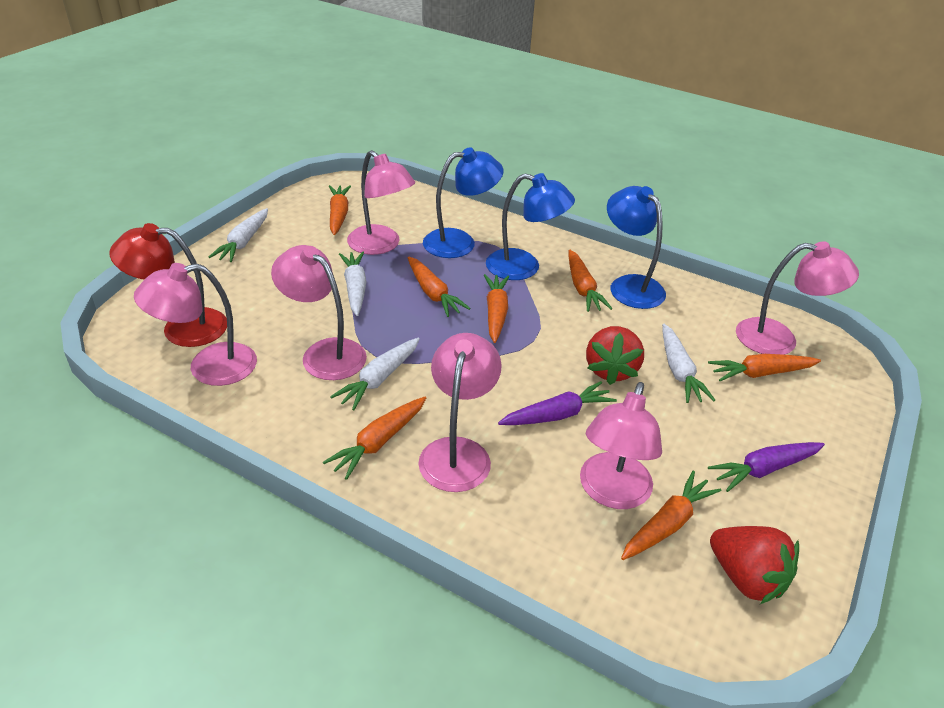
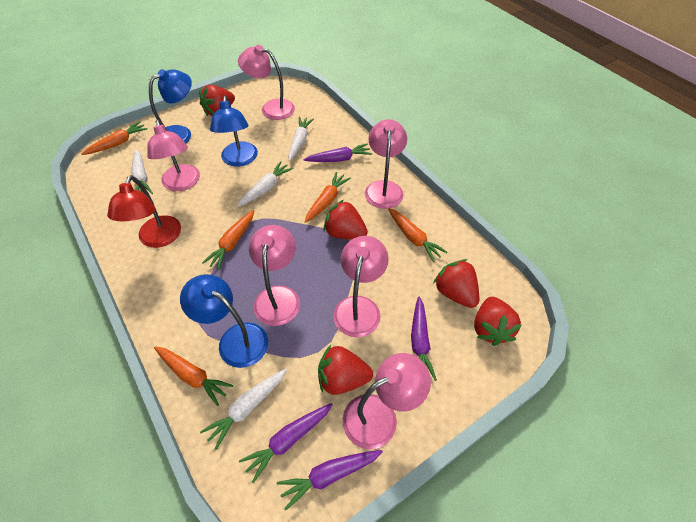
orange carrot: [323,397,426,480] [329,185,351,235] [408,257,470,317] [484,274,509,343] [569,249,613,312] [621,471,721,560] [708,354,821,381] = 7 -> [82,121,148,155] [154,346,233,406] [202,210,254,270] [305,172,351,223] [388,208,448,262] = 5
purple carrot: [498,381,617,425] [708,442,825,492] = 2 -> [239,403,333,483] [277,450,383,510] [303,143,372,162] [411,297,437,381] = 4
red strawberry: [586,326,644,385] [710,526,799,604] = 2 -> [199,85,235,116] [318,345,373,395] [324,200,368,239] [433,259,479,308] [474,297,522,346] = 5

